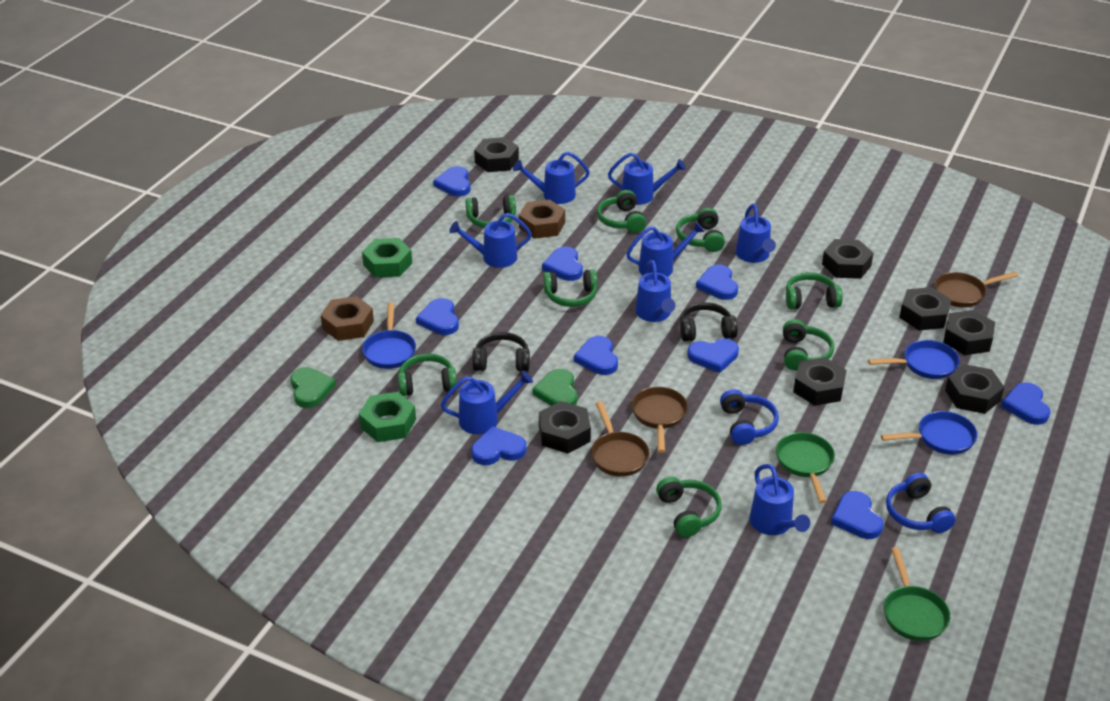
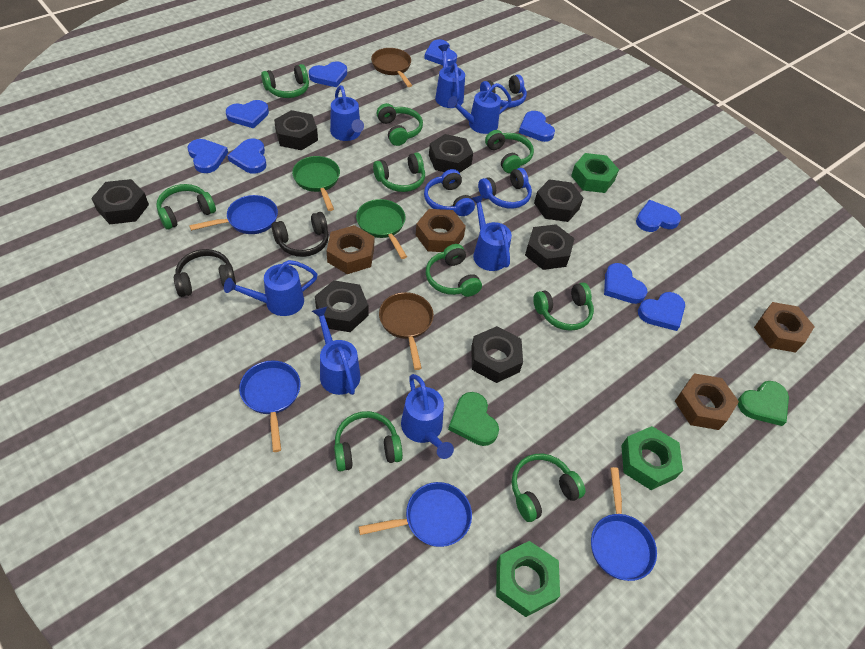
blue headphones: [720,389,779,445] [886,473,956,533] = 2 -> [424,169,475,216] [478,168,532,209] [480,74,527,108] = 3
blue pan: [362,302,416,369] [868,340,960,379] [881,411,977,455] = 3 -> [189,195,278,234] [239,360,301,452] [358,482,472,547] [591,467,657,581] = 4
blue watering can: [441,371,533,434] [450,213,532,268] [513,152,590,204] [608,153,686,205] [626,222,705,277] [635,260,675,322] [736,204,776,263] [749,464,810,535] = 8 -> [224,260,318,316] [312,307,360,395] [330,85,364,141] [401,374,454,459] [435,44,465,108] [448,83,512,134] [471,195,512,271] = 7
brown nut: [321,296,374,341] [519,200,565,239] = 2 -> [327,225,374,274] [416,209,466,252] [675,373,739,430] [754,302,815,353] = 4
brown pan: [591,401,650,477] [631,387,688,453] [934,272,1018,308] = 3 -> [371,48,412,87] [379,292,434,370] = 2
green headphones: [398,353,457,396] [466,195,516,228] [543,269,598,307] [597,190,646,233] [656,476,722,537] [676,208,725,252] [783,319,834,371] [786,272,843,309] = 8 -> [157,184,216,229] [261,64,309,98] [334,411,403,471] [373,153,425,192] [376,103,423,146] [426,244,482,297] [485,130,534,173] [512,454,585,522] [533,282,594,331] = 9
green nut: [359,392,416,442] [362,238,412,278] = 2 -> [496,541,560,617] [571,153,619,193] [621,426,683,490] = 3

